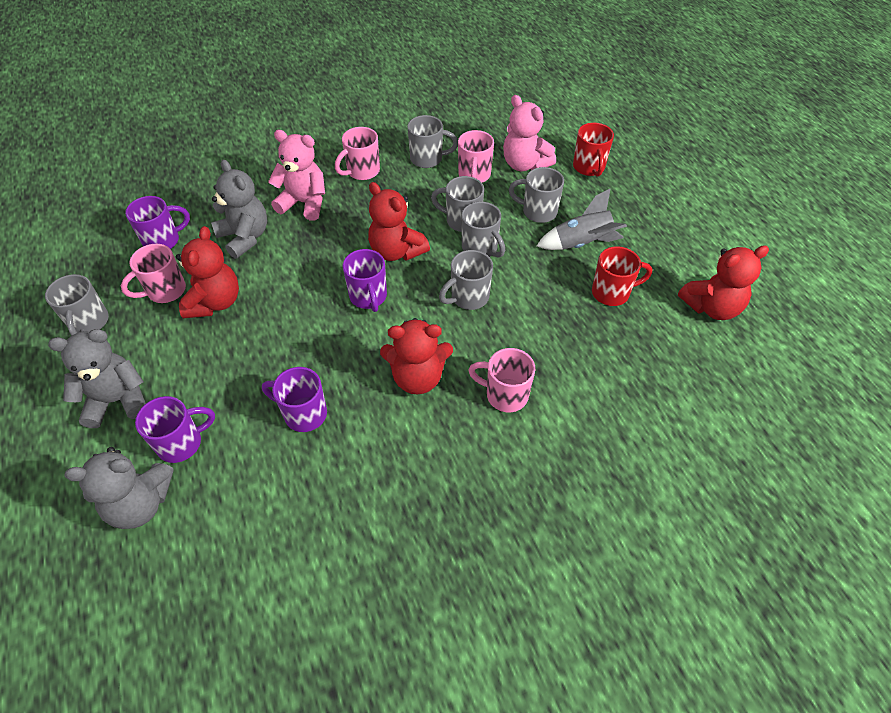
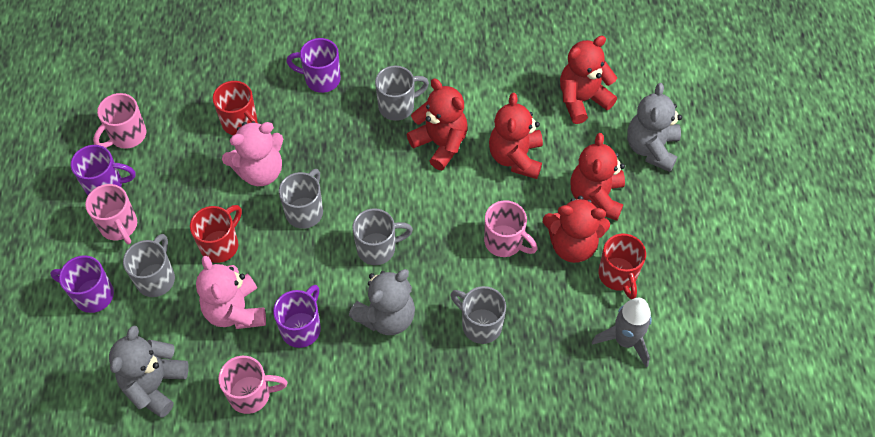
grey mug: [45,274,109,336] [408,115,458,168] [431,176,484,232] [439,250,493,310] [461,202,505,258] [509,167,564,223] = 6 -> [123,234,175,297] [279,169,323,229] [352,208,413,265] [375,66,429,121] [451,286,506,344] = 5
red mug: [573,123,614,177] [592,246,652,306] = 2 -> [190,205,242,263] [213,81,258,135] [598,233,646,299] = 3
red teddy bear: [176,226,239,318] [368,182,430,261] [380,318,453,394] [678,245,769,320] = 4 -> [407,79,468,170] [489,93,543,179] [543,196,610,263] [560,36,617,124] [570,133,625,221] = 5

